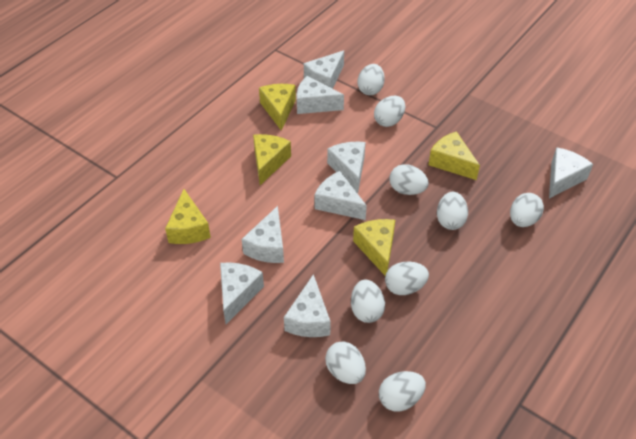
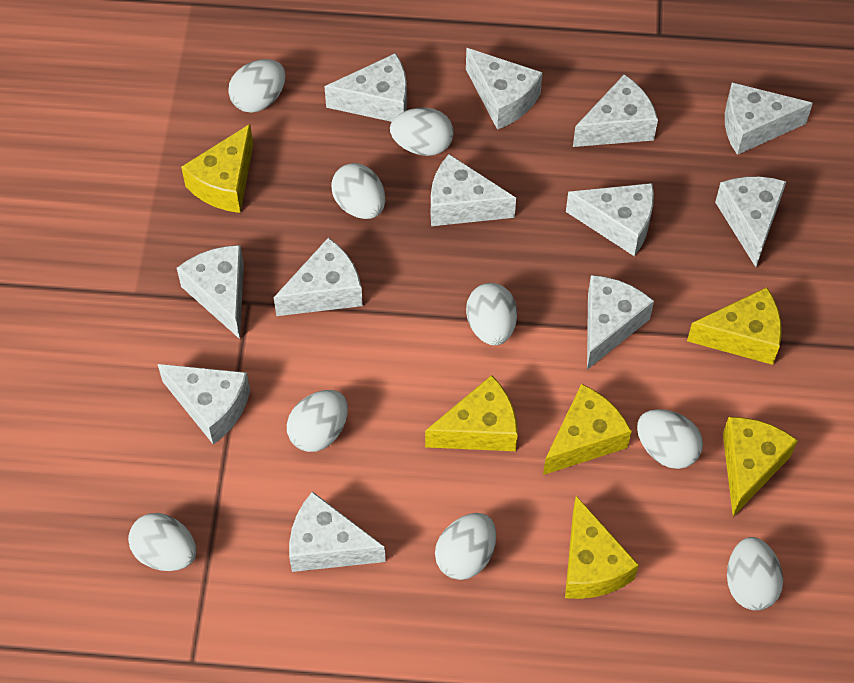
white cheese: [220,262,264,324] [242,206,284,263] [284,274,331,337] [297,76,344,114] [304,50,344,89] [315,171,367,220] [327,142,366,193] [549,147,593,198] = 8 -> [158,364,250,445] [177,245,244,339] [274,237,363,316] [289,491,386,572] [324,53,407,122] [431,154,516,226] [466,48,543,130] [566,183,654,256] [573,74,658,147] [587,275,654,370] [715,176,787,267] [725,82,813,155] = 12
yellow cheese: [165,189,211,244] [253,134,291,185] [259,84,296,131] [353,219,395,276] [428,131,480,180] = 5 -> [181,124,253,213] [425,375,518,451] [543,384,632,475] [565,496,639,599] [687,287,782,365] [723,417,798,517] = 6

